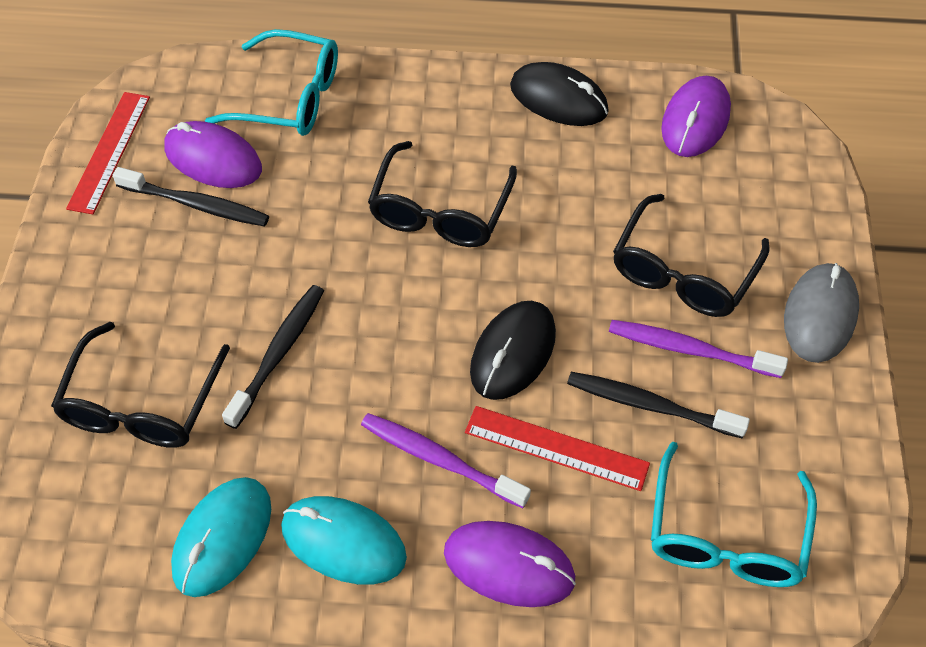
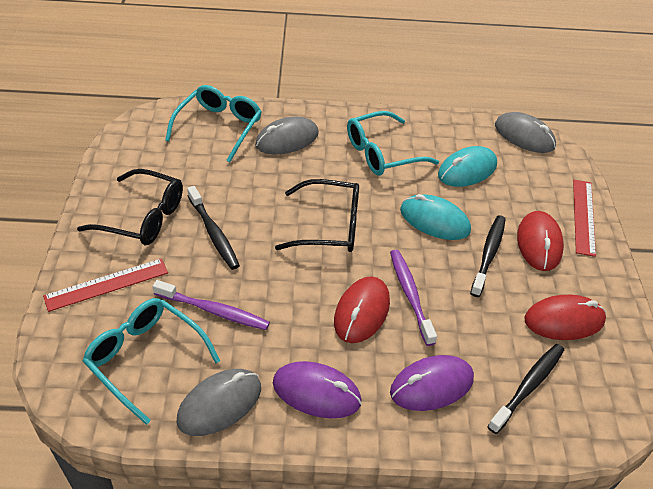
black glasses: [51,322,230,448] [368,141,517,247] [613,194,770,317] = 3 -> [77,169,183,245] [275,179,359,252] = 2
black mouse: [470,301,556,400] [510,62,609,126] = 2 -> none = 0
grey mouse: [784,263,859,363] = 1 -> [176,369,261,436] [255,116,319,154] [495,112,556,153] = 3
purple mouse: [164,121,262,188] [444,521,576,607] [661,76,731,157] = 3 -> [273,361,362,418] [390,355,474,411] = 2
red mouse: none = 0 -> [334,276,390,343] [517,211,564,271] [524,295,606,340] = 3
turquoise glasses: [205,29,338,136] [651,442,817,587] = 2 -> [83,298,220,425] [165,85,262,162] [347,111,439,176] = 3

